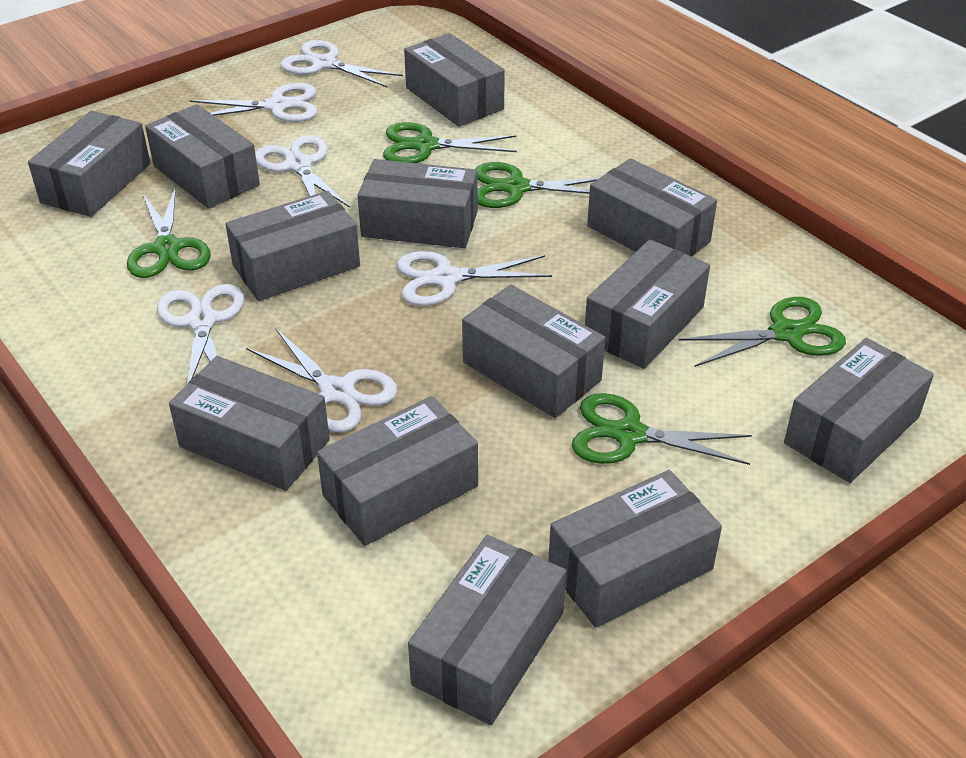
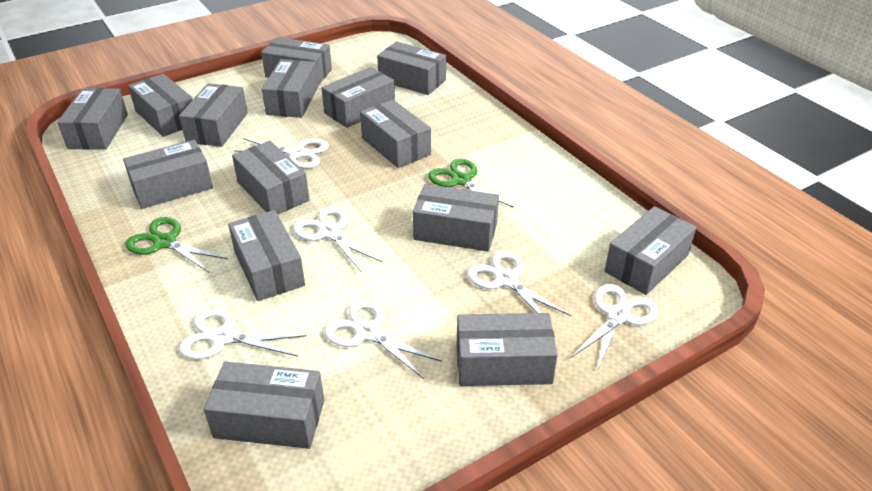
green scissors: [127,186,211,278] [383,122,517,163] [475,162,599,208] [572,393,752,465] [679,297,846,367] = 5 -> [125,217,228,272] [428,158,514,208] = 2
grey box: [28,111,150,217] [145,104,260,209] [169,356,330,491] [225,191,360,301] [317,396,478,546] [358,159,478,248] [404,33,505,127] [408,535,566,725] [462,284,605,418] [548,470,722,628] [585,239,710,369] [587,158,717,256] [784,338,934,483] = 13 -> [57,88,128,150] [123,140,213,209] [128,74,193,137] [179,83,248,147] [204,362,324,449] [228,210,305,301] [232,141,310,214] [261,37,332,85] [262,59,318,118] [322,67,395,128] [360,100,431,168] [377,42,446,95] [413,184,499,251] [457,313,558,386] [605,206,696,295] = 15

